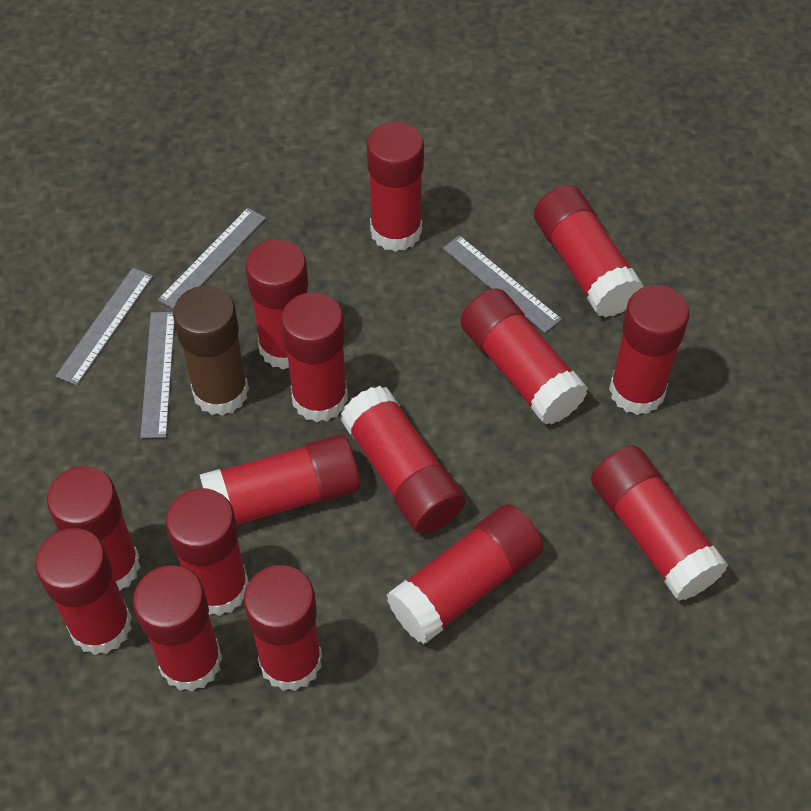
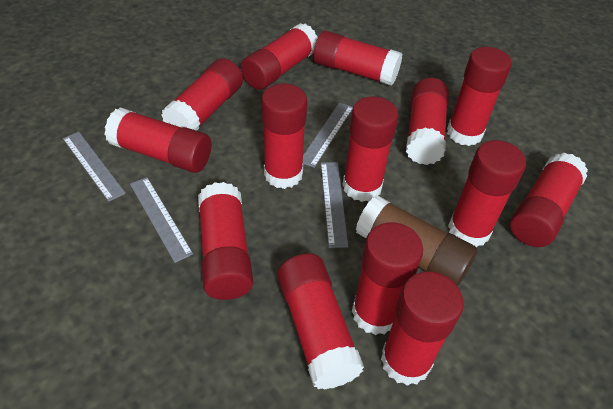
red glue stick: [35,528,132,655] [47,466,140,591] [133,565,222,692] [165,488,249,616] [200,434,360,525] [244,565,322,691] [245,239,308,370] [281,292,348,422] [341,386,465,534] [367,122,424,252] [387,504,543,644] [460,288,588,425] [534,185,644,317] [591,446,728,601] [609,285,689,415] = 15 -> [105,107,211,173] [161,58,243,131] [198,182,253,300] [241,23,318,90] [261,84,307,189] [277,253,364,390] [313,31,402,86] [343,97,399,202] [352,222,423,335] [381,271,464,386] [406,78,449,165] [447,47,512,146] [448,140,526,247] [510,153,588,247] = 14

